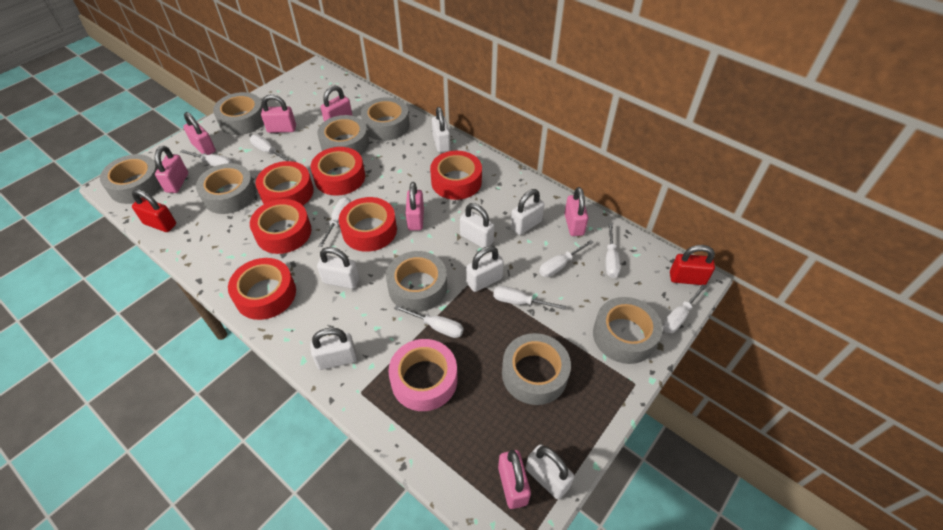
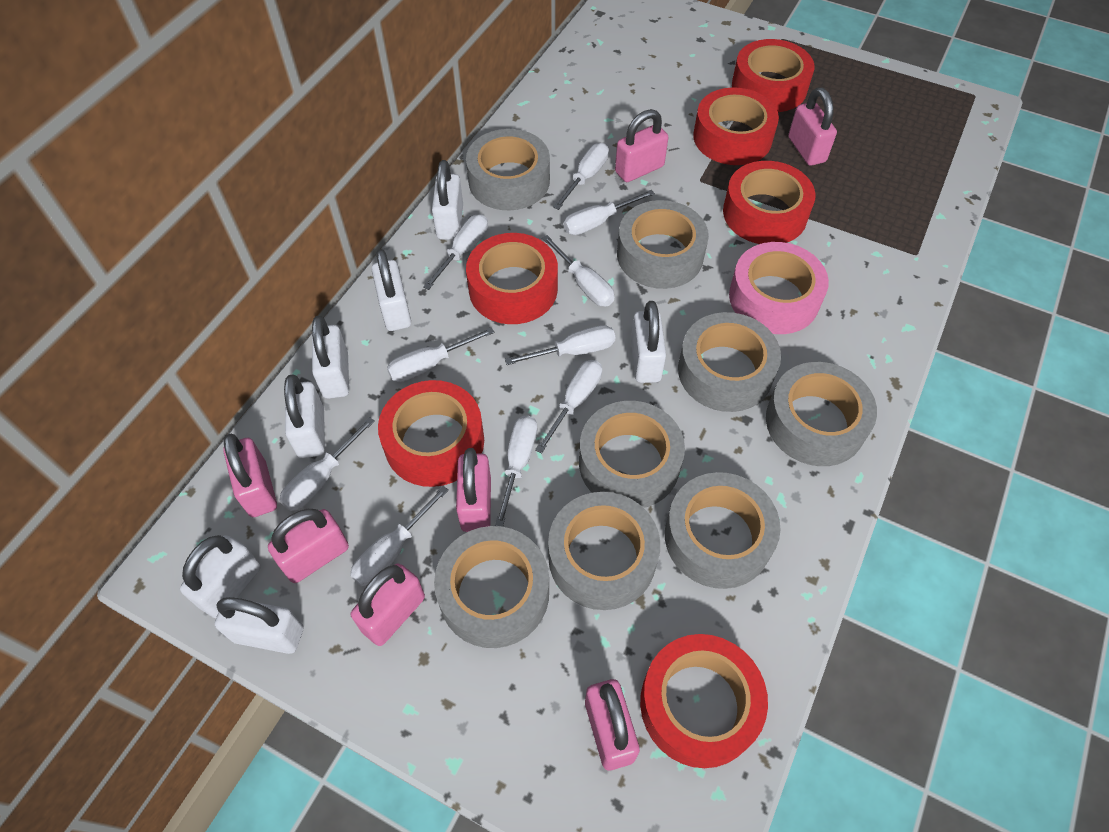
red padlock: [132,189,176,232] [670,245,715,285] = 2 -> none = 0
white screwdriver: [180,150,232,166] [250,135,291,161] [318,197,351,247] [394,305,464,338] [493,286,566,310] [539,240,594,277] [606,223,620,278] [662,284,707,333] = 8 -> [279,417,375,511] [350,486,449,587] [387,327,494,382] [423,214,488,290] [495,415,537,527] [505,325,616,365] [535,360,602,454] [542,235,614,307] [553,143,609,210] [563,190,655,235] = 10

